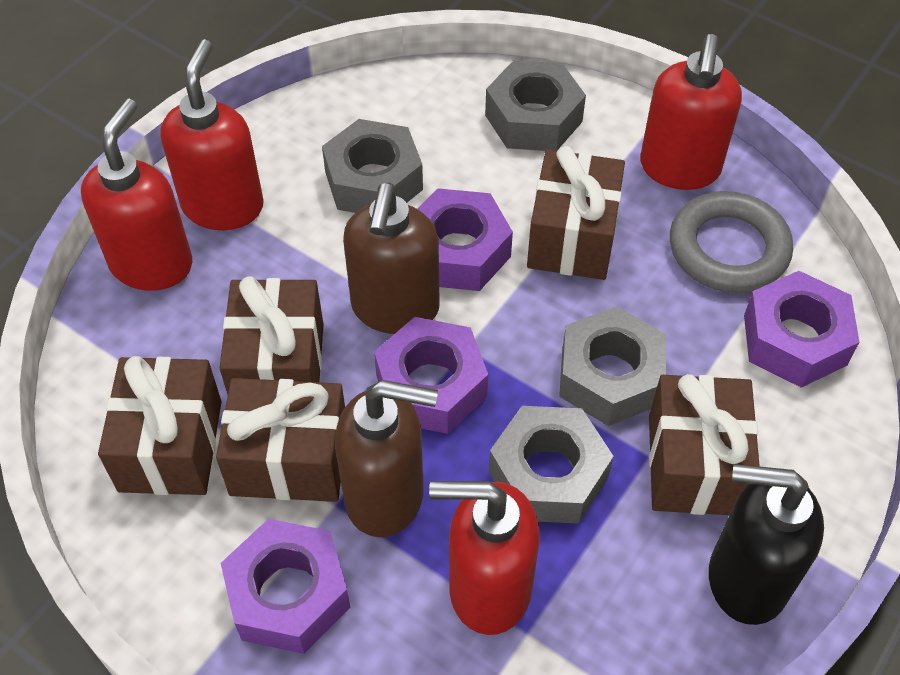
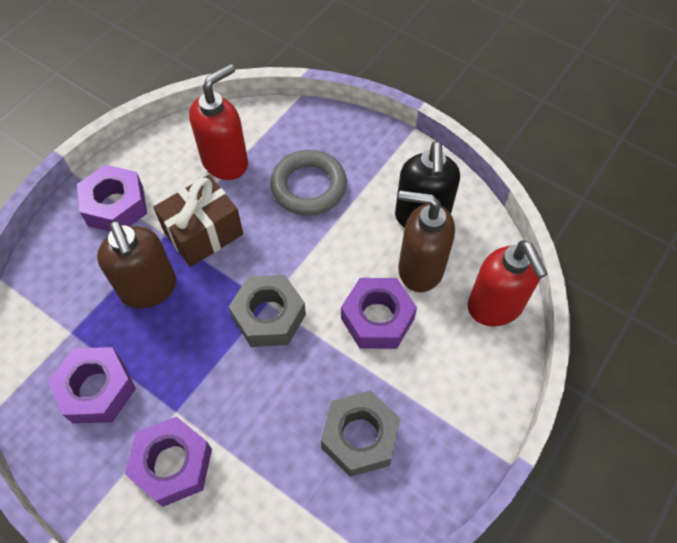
brown gift: [98,356,221,495] [216,378,345,502] [219,276,323,395] [527,146,625,280] [649,374,760,515] = 5 -> [153,175,243,267] = 1
grey nut: [322,119,423,213] [485,60,586,151] [489,406,614,524] [559,306,666,426] = 4 -> [229,275,306,347] [321,390,401,477] = 2
red soap dispenser: [81,99,192,291] [160,39,264,230] [429,481,540,635] [640,34,742,190] = 4 -> [189,64,248,180] [468,240,548,326] = 2

